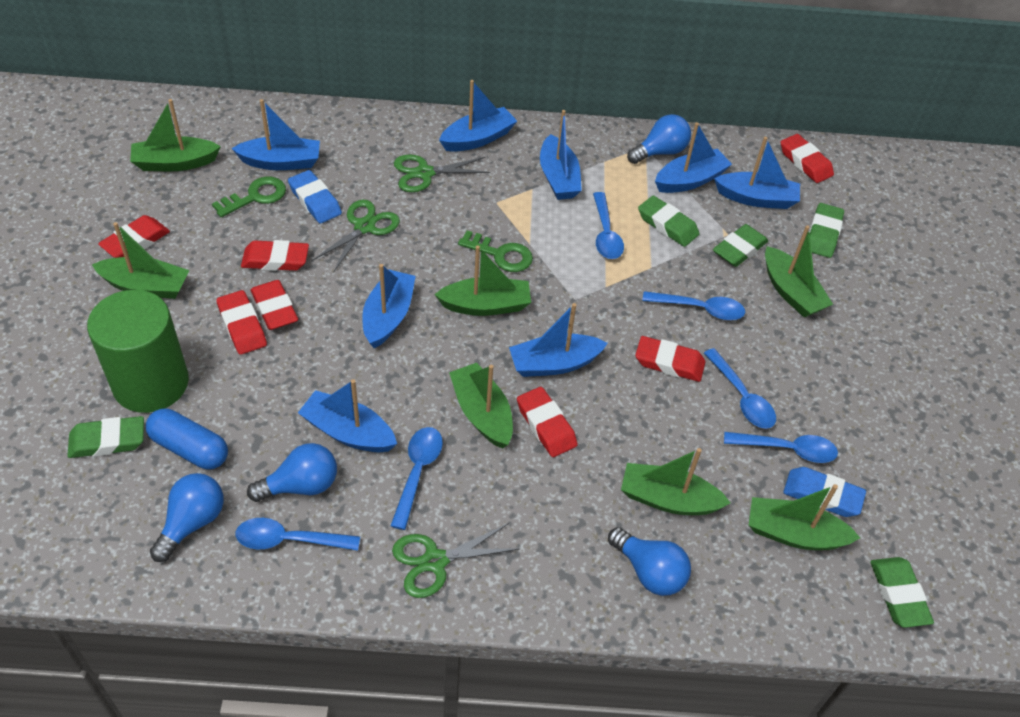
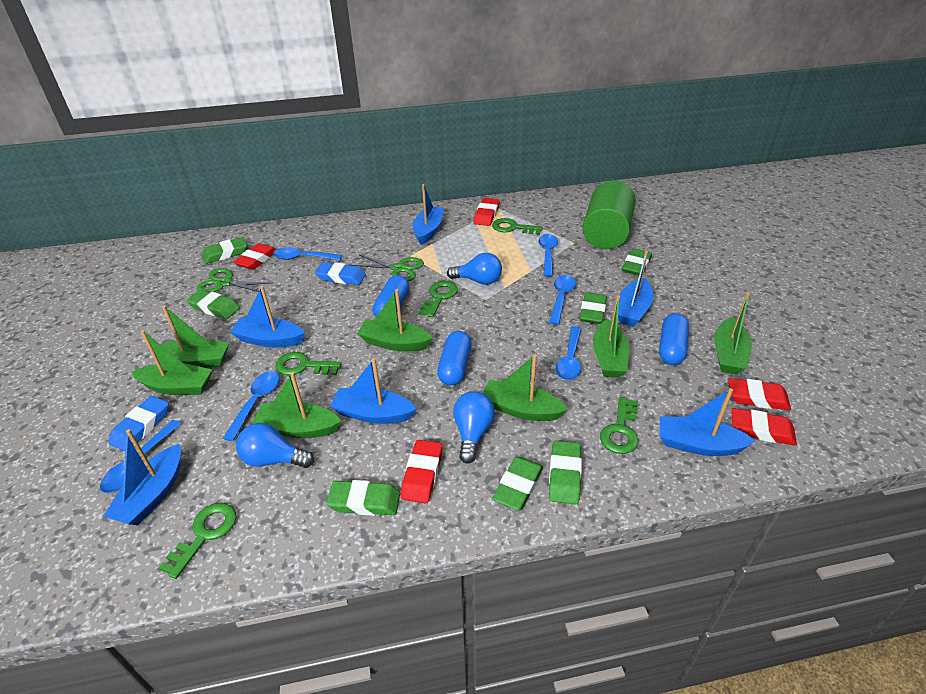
blue boat: [231,99,320,170] [298,379,397,453] [362,264,416,348] [439,80,517,152] [509,303,608,377] [540,110,582,200] [655,122,732,193] [714,137,800,209] = 8 -> [103,429,181,526] [230,286,305,347] [330,358,417,424] [413,184,444,245] [618,251,654,327] [660,388,755,456] = 6
blue capsule: [146,408,228,470] = 1 -> [373,275,410,317] [437,331,471,385] [659,313,689,365] = 3
blue light bulb: [150,473,224,562] [247,443,337,502] [608,527,691,596] [627,114,691,164] = 4 -> [236,423,314,468] [447,253,502,285] [453,391,495,463] = 3
green eraser: [67,416,144,458] [638,195,699,247] [713,224,768,267] [809,203,844,258] [870,557,934,628] = 5 -> [187,290,240,319] [202,237,247,264] [327,480,400,516] [492,456,543,510] [549,441,582,505] [580,293,607,324] [622,248,652,276] = 7
green key: [212,177,286,217] [458,231,533,272] = 2 -> [158,503,237,579] [275,352,342,375] [419,281,458,317] [492,218,543,235] [600,397,639,454] = 5
green scissors: [312,200,400,273] [392,523,519,598] [394,154,490,192] = 3 -> [197,268,274,292] [351,255,424,281] = 2
red eraser: [98,215,170,258] [216,290,267,355] [241,240,309,271] [250,280,298,330] [517,387,578,457] [635,336,705,382] [781,134,834,183] = 7 -> [233,243,277,270] [401,440,442,504] [473,198,500,226] [728,378,791,410] [731,408,797,446] = 5

